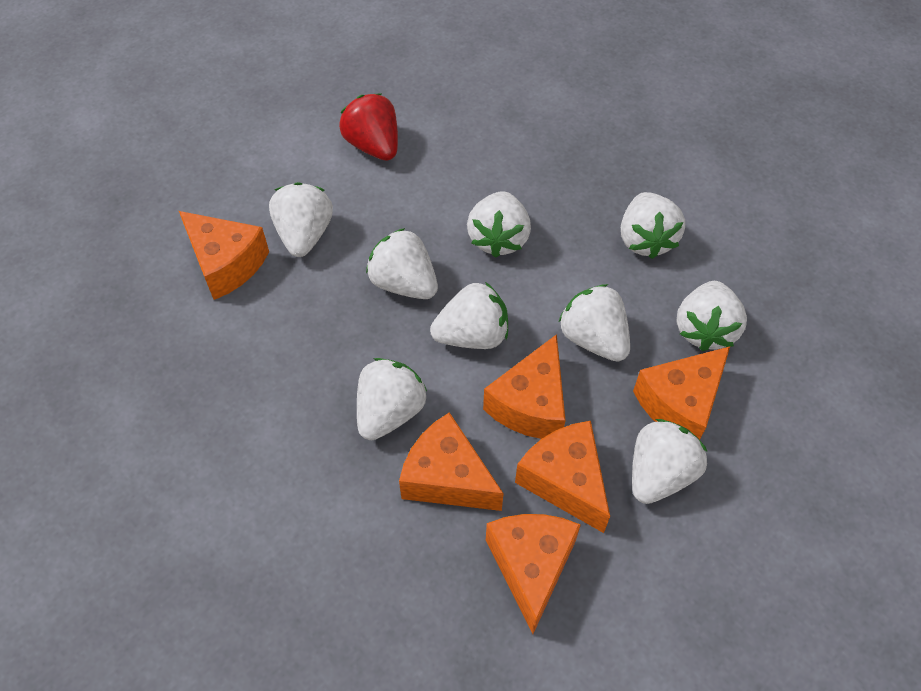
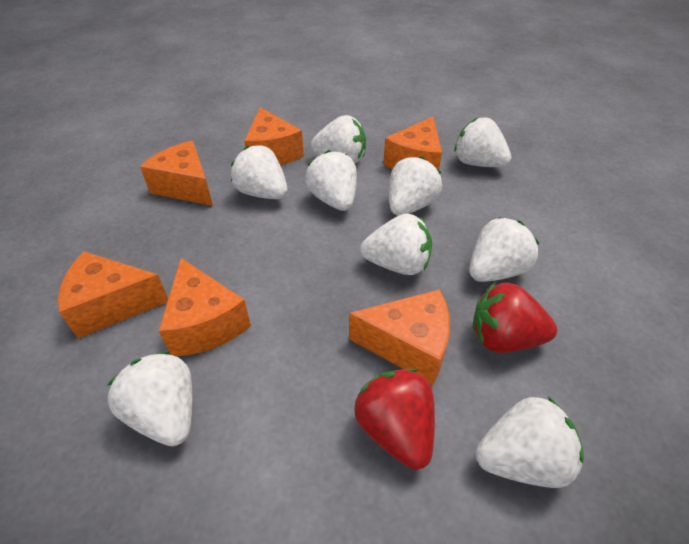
red strawberry: [339,93,398,161] = 1 -> [354,368,435,470] [473,282,557,353] = 2

